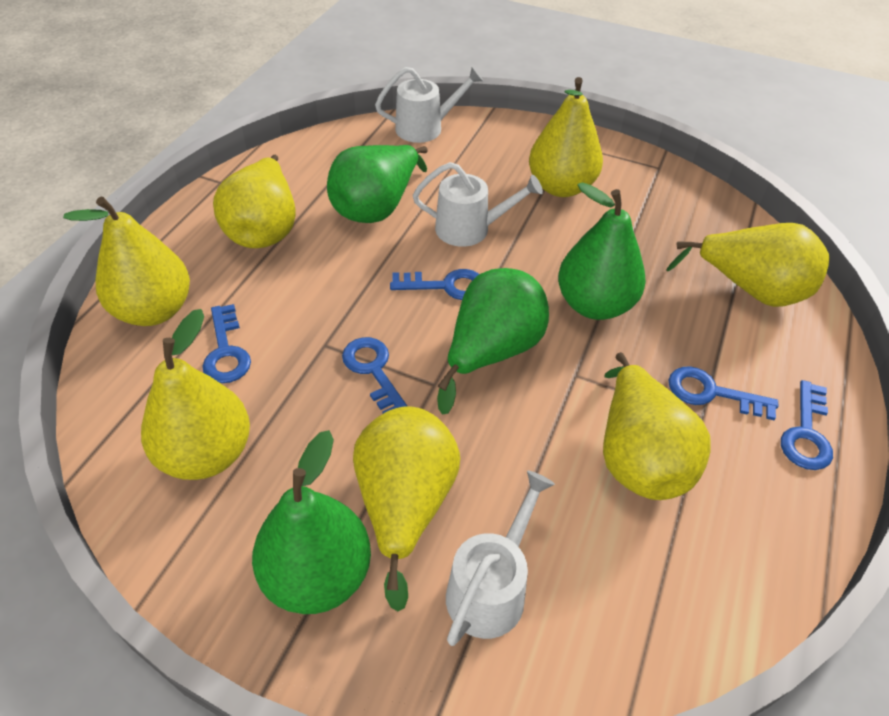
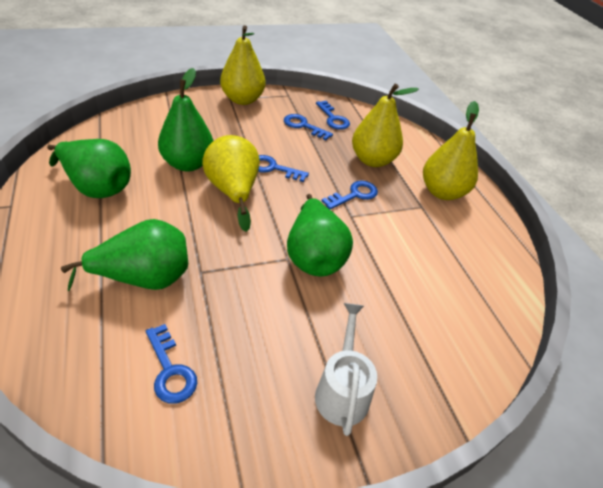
white watering can: [375,67,483,143] [413,162,543,247] [446,470,555,646] = 3 -> [315,303,377,436] = 1
yellow pear: [63,197,190,326] [141,309,250,480] [213,155,296,248] [353,406,460,611] [529,77,603,197] [603,352,710,500] [666,223,829,307] = 7 -> [202,135,260,232] [220,25,265,105] [352,84,419,167] [423,101,479,200] = 4

